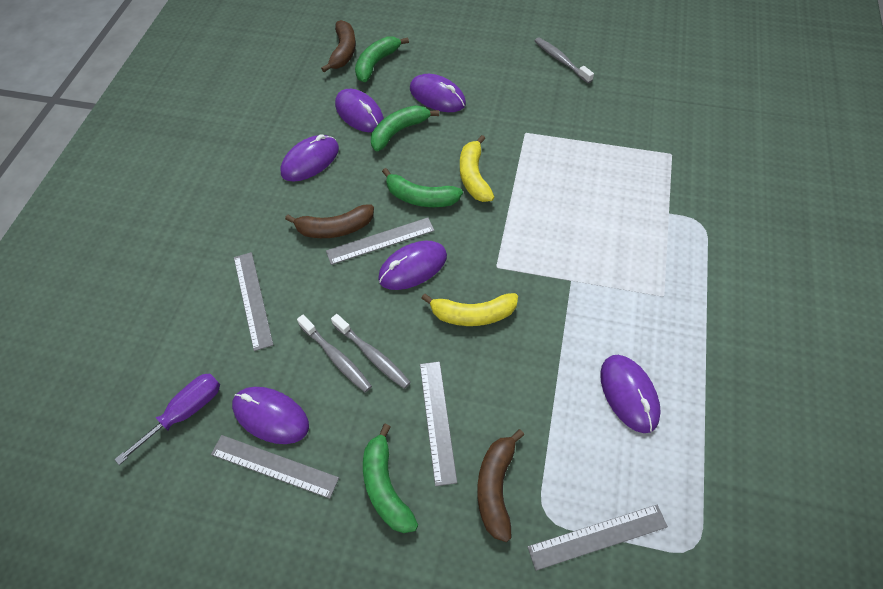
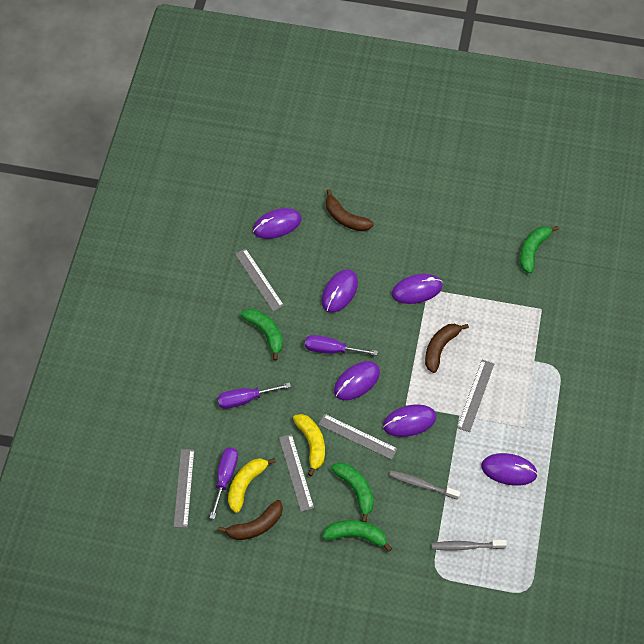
grey toothbrush: [297,315,372,392] [331,314,411,389] [535,37,594,83] = 3 -> [389,470,461,500] [431,540,507,551] = 2
purple screwdriver: [114,373,220,465] = 1 -> [210,447,238,519] [217,383,291,409] [305,335,378,355] = 3

